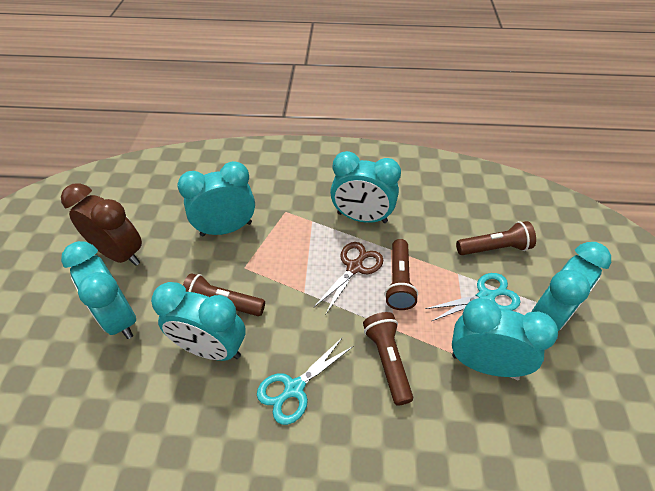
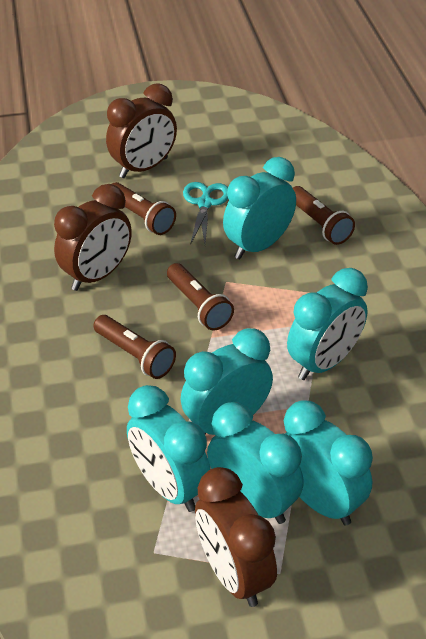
brown clock: [61,183,142,266] = 1 -> [54,184,132,291] [106,83,177,178] [195,467,277,607] = 3
brown scissors: [314,242,383,315] = 1 -> none = 0
turquoise scissors: [257,337,354,425] [425,273,521,321] = 2 -> [183,182,228,245] = 1

